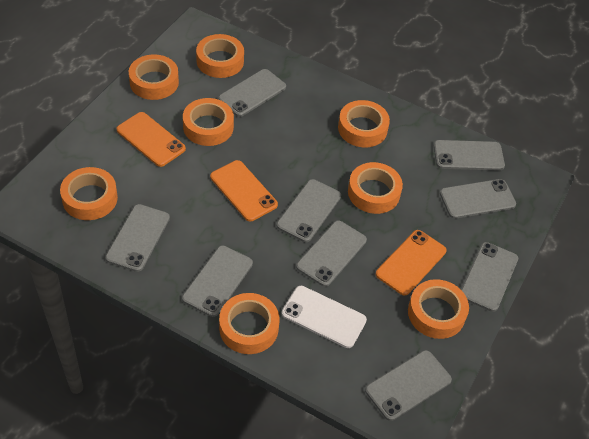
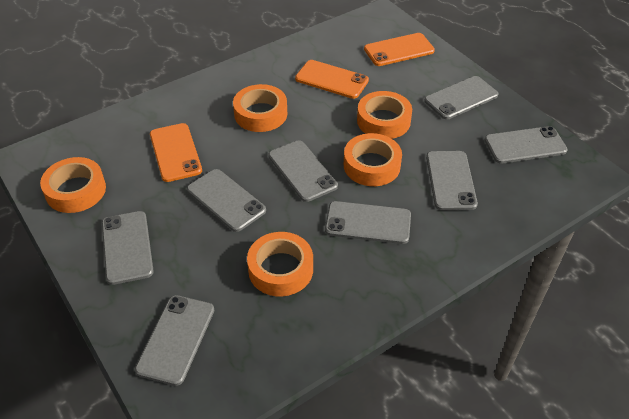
grey phone: [105,204,170,272] [182,245,253,317] [218,69,286,117] [277,179,341,242] [296,221,367,287] [365,350,452,421] [434,140,505,171] [440,179,516,219] [461,242,518,312] = 9 -> [102,211,154,285] [135,295,214,386] [187,169,266,232] [268,140,338,202] [325,201,411,244] [424,76,498,120] [426,151,478,210] [484,126,568,164] = 8
orange tape: [60,167,118,220] [129,54,179,100] [183,98,234,146] [196,34,244,78] [219,293,280,354] [338,100,390,147] [348,162,403,214] [408,279,469,339] = 8 -> [40,157,106,213] [233,84,287,132] [247,232,313,296] [344,133,402,186] [357,91,412,139] = 5
white phone: [282,286,367,348] = 1 -> none = 0

